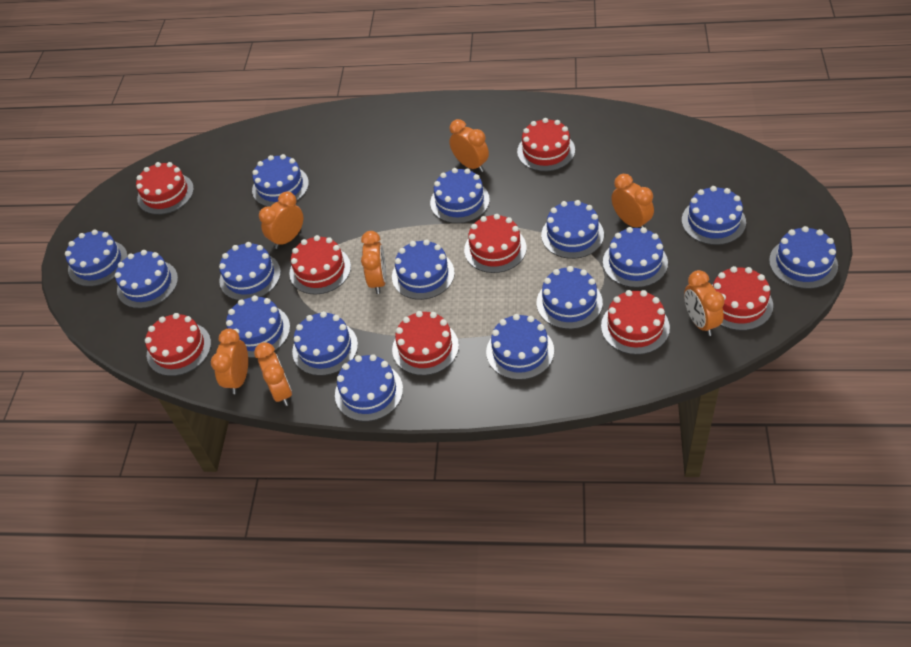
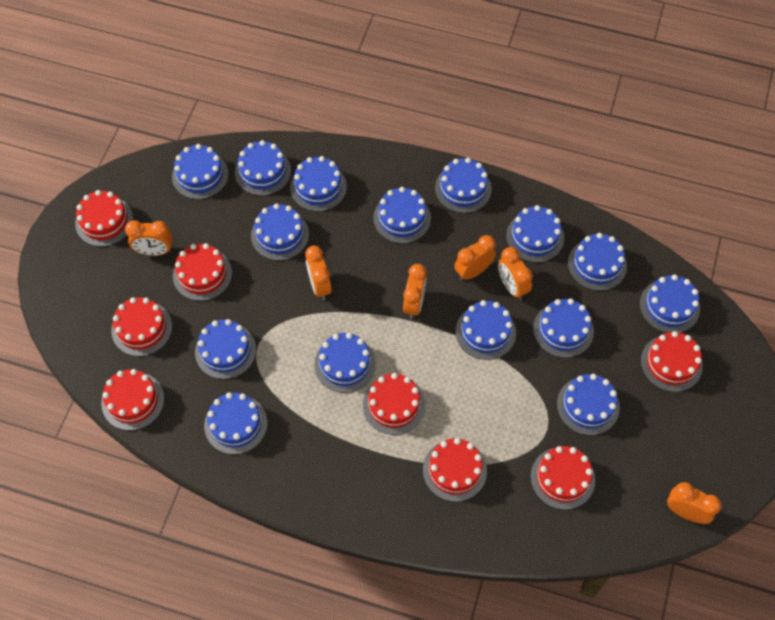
orange clock: [211,328,248,394] [254,342,292,406] [259,191,303,249] [361,231,386,294] [449,119,489,172] [611,174,654,228] [684,270,725,336] = 7 -> [125,220,173,256] [305,246,332,300] [403,264,427,319] [454,235,496,281] [498,247,533,300] [667,482,722,524] = 6

